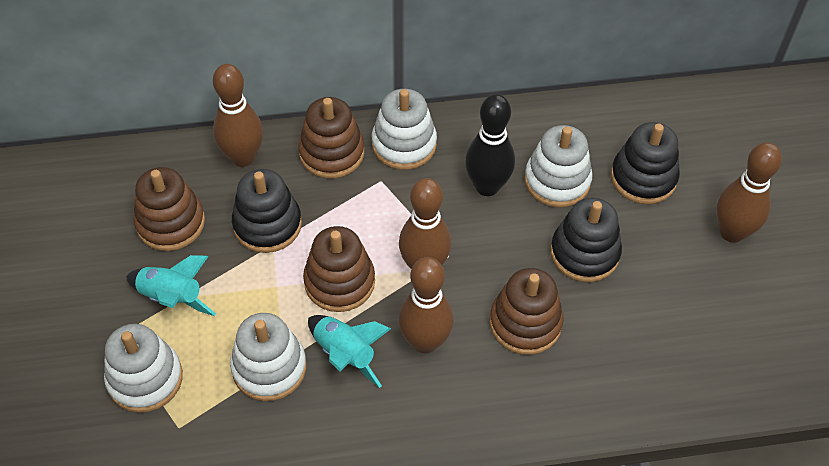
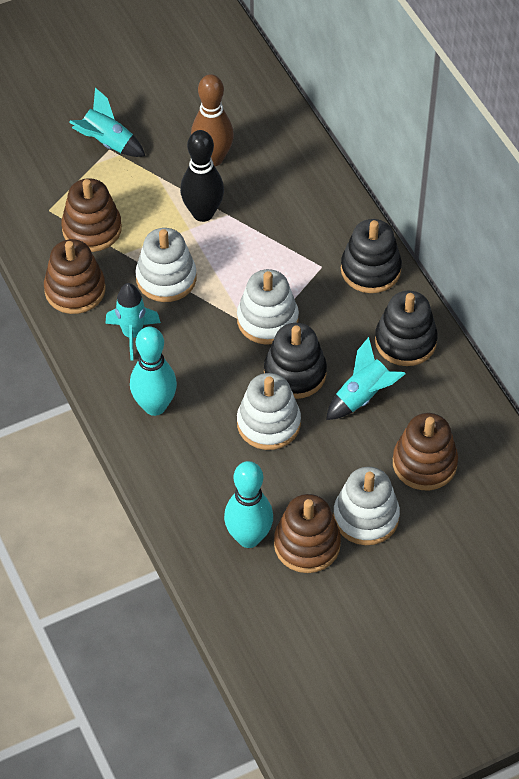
brown bowling pin: [213,64,263,167] [398,257,454,354] [399,178,451,269] [716,142,782,243] = 4 -> [191,74,234,166] = 1
turquoise bowling pin: none = 0 -> [130,326,177,416] [224,461,273,548] = 2
turquoise rocket: [126,255,216,316] [308,315,391,388] = 2 -> [69,88,145,157] [105,283,161,360] [326,337,406,420] = 3

